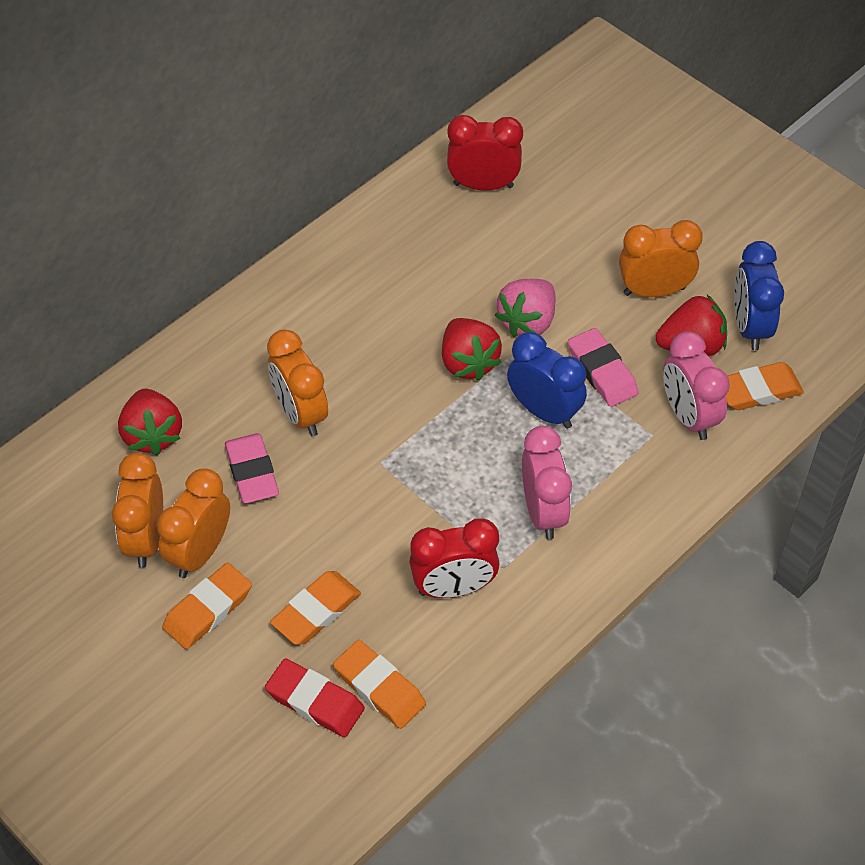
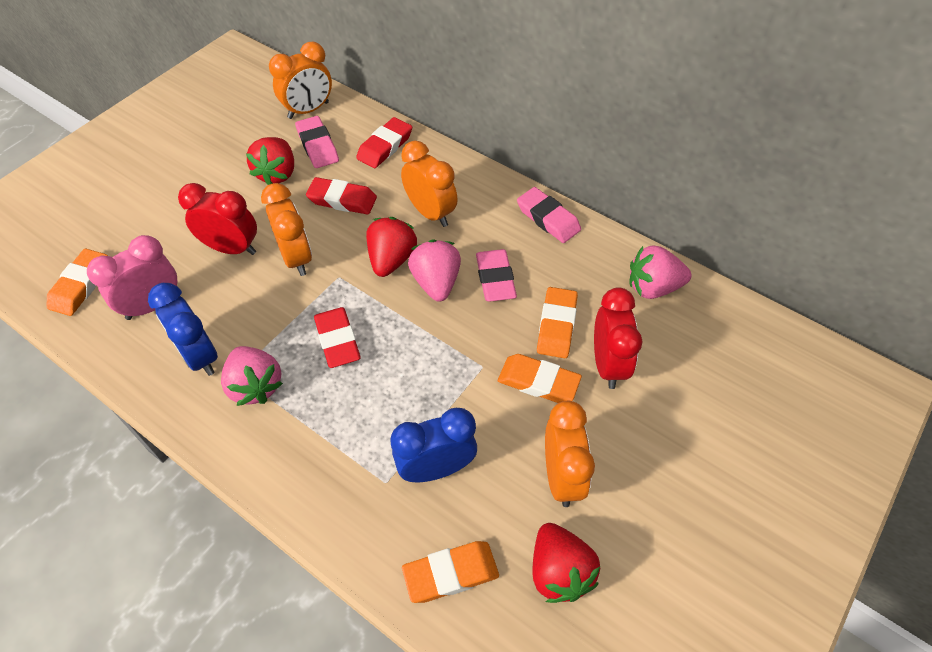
pink clock: [522,426,572,539] [663,331,730,440] = 2 -> [87,235,177,320] = 1
pink eraser: [225,433,279,504] [568,328,638,407] = 2 -> [295,116,339,168] [476,249,517,302] [517,187,581,243] = 3
pink strawberry: [495,279,556,337] = 1 -> [221,346,283,406] [408,239,461,302] [629,245,692,299] = 3
red eraser: [265,658,365,737] = 1 -> [306,177,377,215] [314,307,361,368] [356,117,412,168] = 3

